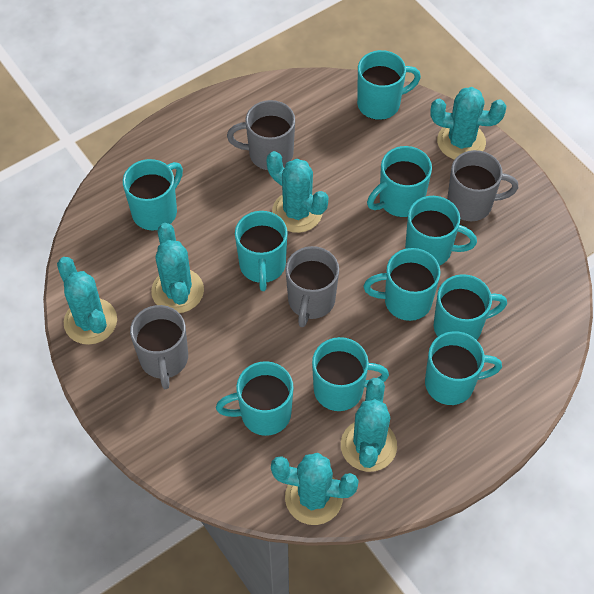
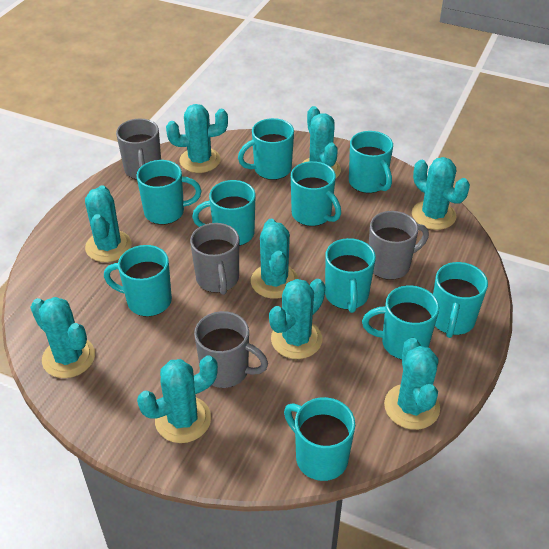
turquoise cactus: [57,257,117,345] [151,223,204,313] [267,151,329,233] [271,453,359,525] [341,378,397,472] [430,87,506,160] = 6 -> [30,297,95,378] [85,186,132,262] [137,355,218,443] [166,104,228,173] [251,219,299,299] [269,279,325,359] [302,106,341,178] [384,338,440,430] [412,157,470,230] = 9

